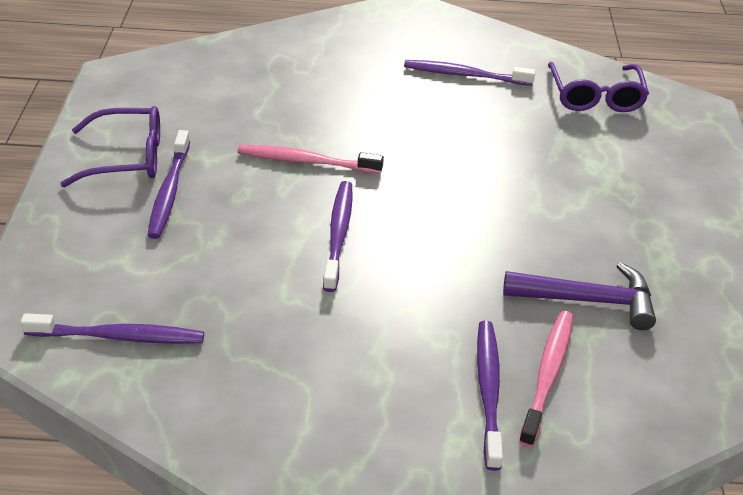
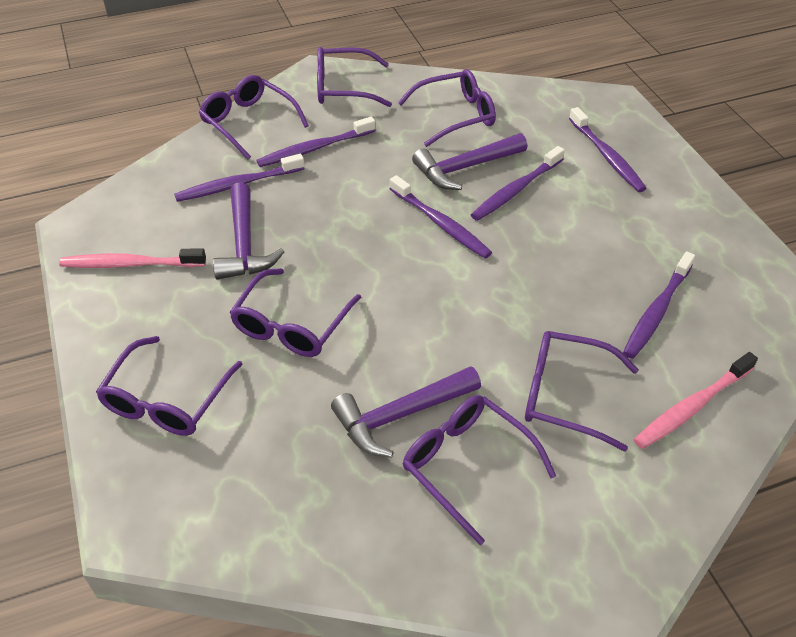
purple glasses: [60,106,160,187] [548,62,649,112] = 2 -> [96,336,243,436] [199,75,309,160] [229,268,361,357] [317,47,392,107] [398,69,496,147] [403,395,556,545] [525,331,639,452] = 7
purple hammer: [503,262,656,330] = 1 -> [213,182,284,280] [331,366,481,458] [412,133,527,190] = 3
purple toothbrush: [21,313,204,344] [147,130,190,239] [323,181,353,292] [404,60,535,86] [477,321,503,471] = 5 -> [174,154,304,202] [256,117,376,167] [390,175,492,258] [471,146,565,221] [569,107,647,192] [623,251,695,359] = 6

